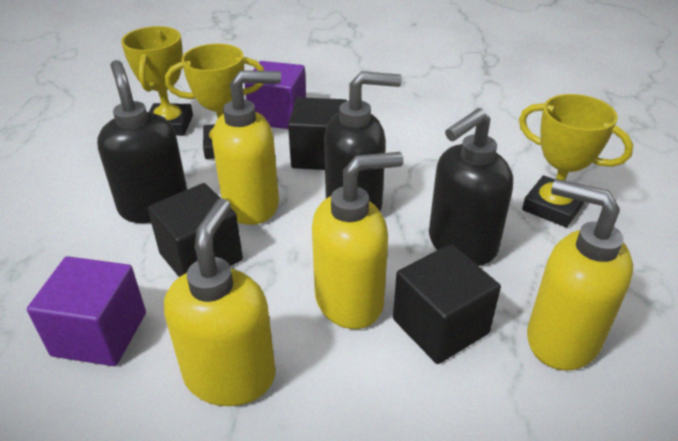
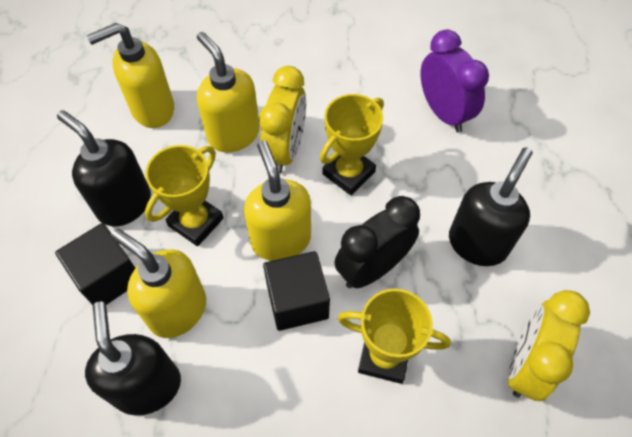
black clock: none = 0 -> [334,196,420,288] = 1
black cube: [148,183,243,277] [288,97,347,170] [393,244,501,364] = 3 -> [55,223,135,305] [263,251,330,331] = 2
purple clock: none = 0 -> [421,30,489,133] = 1
purple cube: [27,256,146,366] [245,61,306,129] = 2 -> none = 0
yellow clock: none = 0 -> [259,66,306,173] [508,290,590,401] = 2

